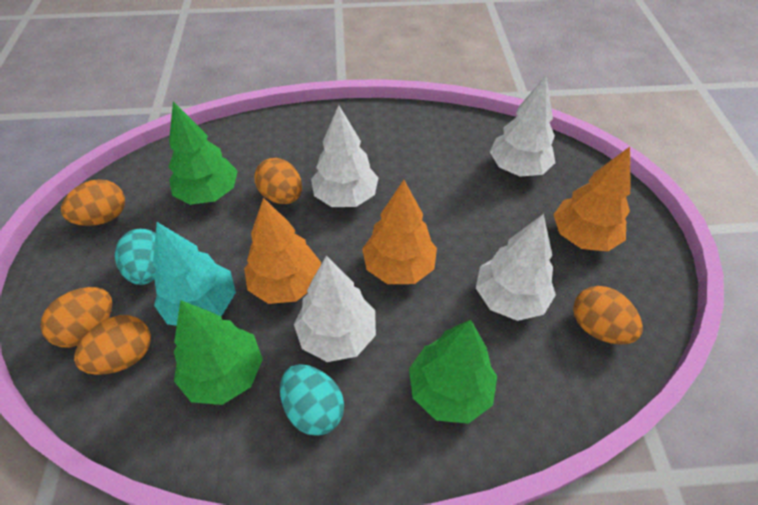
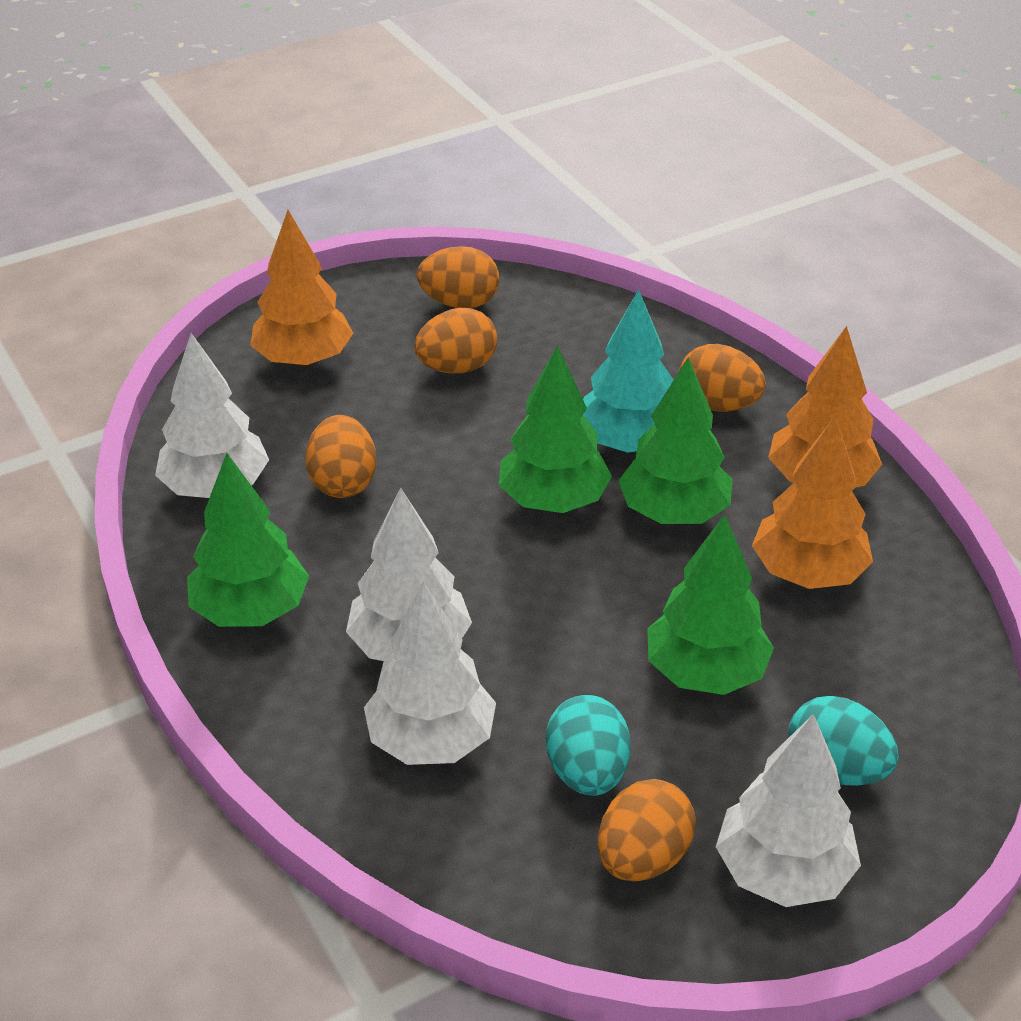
green tree: [169,101,238,205] [174,300,263,405] [409,319,497,424] = 3 -> [187,453,309,627] [499,346,612,513] [618,357,733,524] [647,514,774,695] = 4

